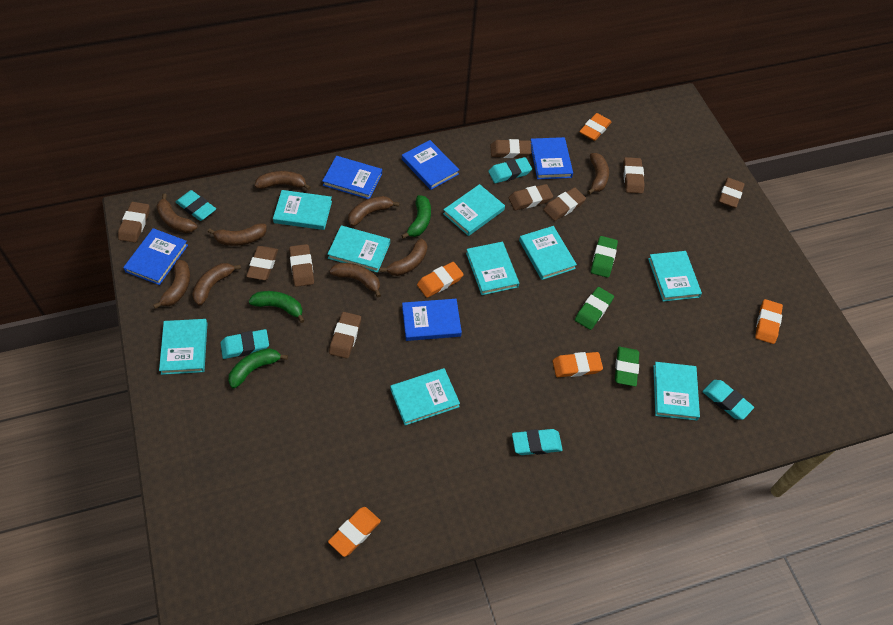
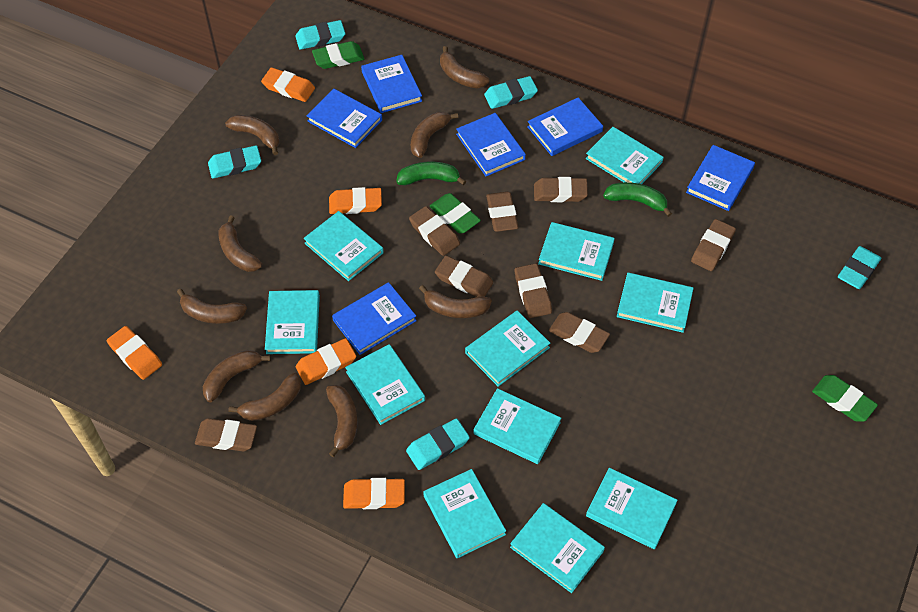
blue book: [123,228,188,285] [322,156,382,199] [402,140,459,190] [402,299,462,341] [531,137,573,179] = 5 -> [307,89,382,148] [332,282,417,355] [361,55,422,113] [456,113,526,176] [527,98,603,156] [686,145,755,211] = 6
brown eraser: [118,202,149,243] [246,246,278,280] [289,244,314,287] [329,312,361,358] [490,139,532,158] [509,184,553,210] [543,188,586,221] [623,157,645,194] [718,178,745,208] = 9 -> [195,418,257,451] [409,206,460,256] [435,256,493,297] [486,192,518,232] [515,263,552,318] [534,177,588,202] [549,312,610,353] [691,219,736,271] = 8
green banana: [228,348,288,388] [249,291,305,323] [401,195,431,239] = 3 -> [396,162,466,185] [603,182,672,217] = 2
turquoise book: [159,319,207,375] [273,190,332,230] [327,225,390,273] [390,368,460,425] [443,184,505,236] [466,242,519,295] [519,226,577,280] [648,251,702,302] [653,362,700,421] = 9 -> [265,290,320,354] [304,211,384,281] [345,344,425,425] [423,469,506,559] [465,311,550,387] [473,388,561,464] [510,503,605,593] [538,222,615,281] [586,127,664,184] [586,468,678,549] [617,273,694,333] = 11

